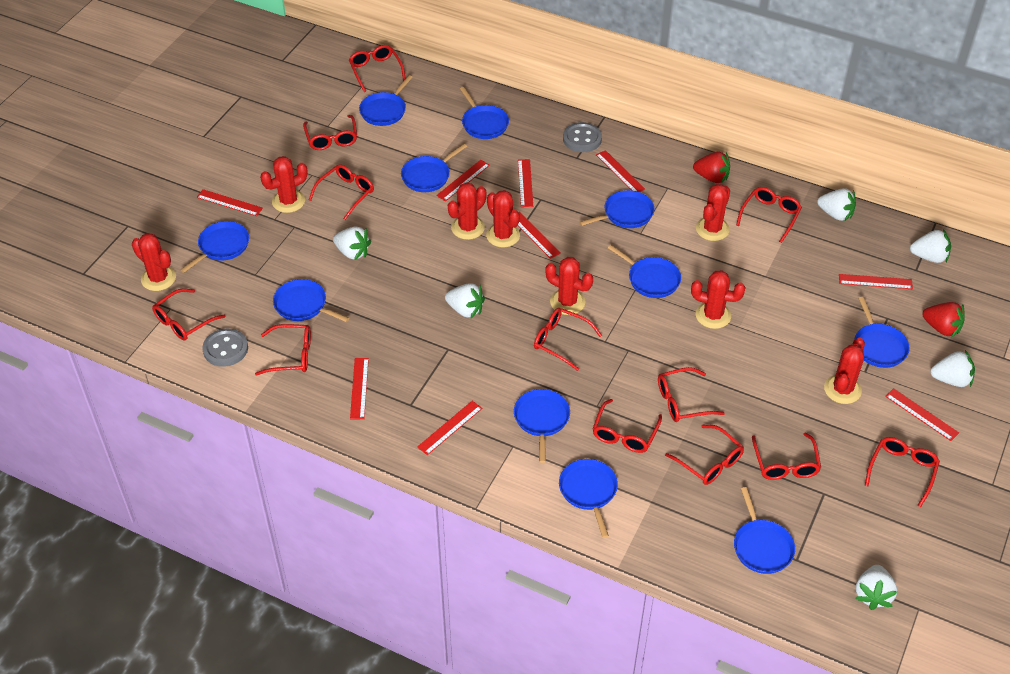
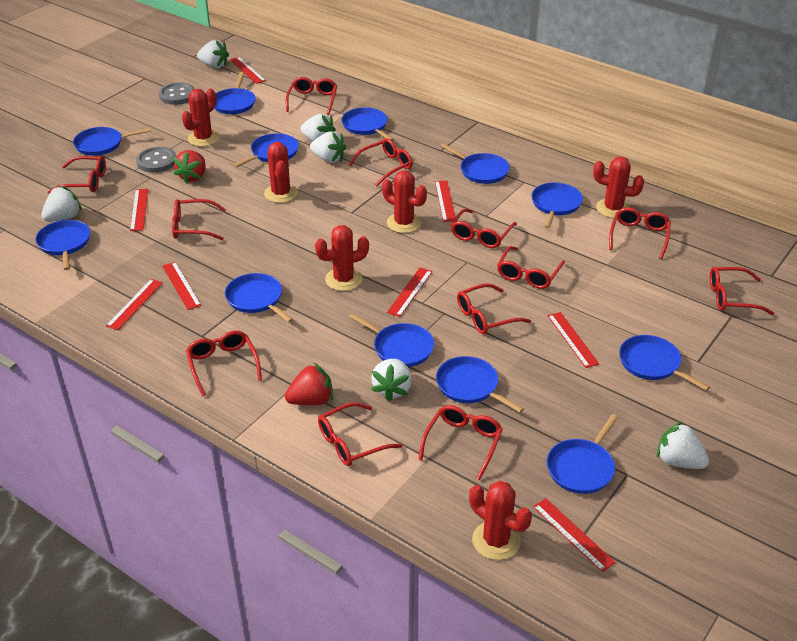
blue pan: [181,221,249,273] [273,279,349,322] [359,75,413,126] [401,144,467,192] [460,87,509,139] [514,389,570,463] [559,459,618,538] [579,190,654,228] [608,245,681,298] [734,487,795,574] [854,297,910,368] = 11 -> [35,220,90,270] [73,127,151,156] [214,72,256,114] [225,273,293,323] [233,133,299,168] [341,107,394,141] [349,313,434,367] [436,356,524,413] [441,144,510,184] [532,183,583,228] [547,414,618,494] [619,335,710,391] = 12
red cactus: [132,233,176,291] [260,156,308,213] [448,182,486,240] [486,190,520,247] [545,257,593,315] [691,270,746,329] [696,184,730,241] [824,338,865,404] = 8 -> [182,89,219,147] [264,142,298,203] [315,225,369,291] [382,170,427,233] [469,481,532,560] [593,156,644,218] = 6
red ruler: [197,189,263,216] [350,358,369,419] [417,401,482,455] [436,160,490,201] [518,159,533,207] [518,212,561,259] [596,150,645,192] [839,274,913,289] [885,388,959,441] = 9 -> [106,279,163,330] [130,189,148,231] [162,262,201,310] [230,57,266,84] [387,268,432,317] [435,181,456,222] [533,498,616,572] [548,312,599,368] = 8

